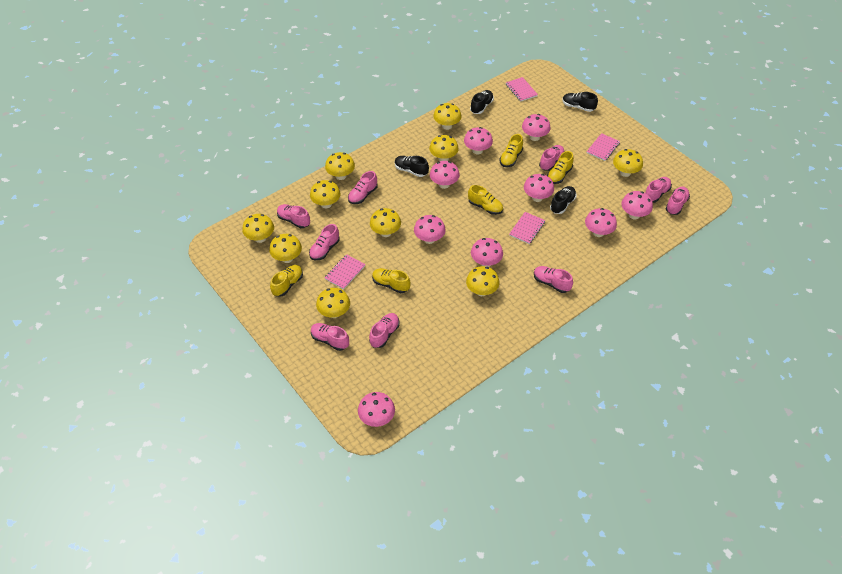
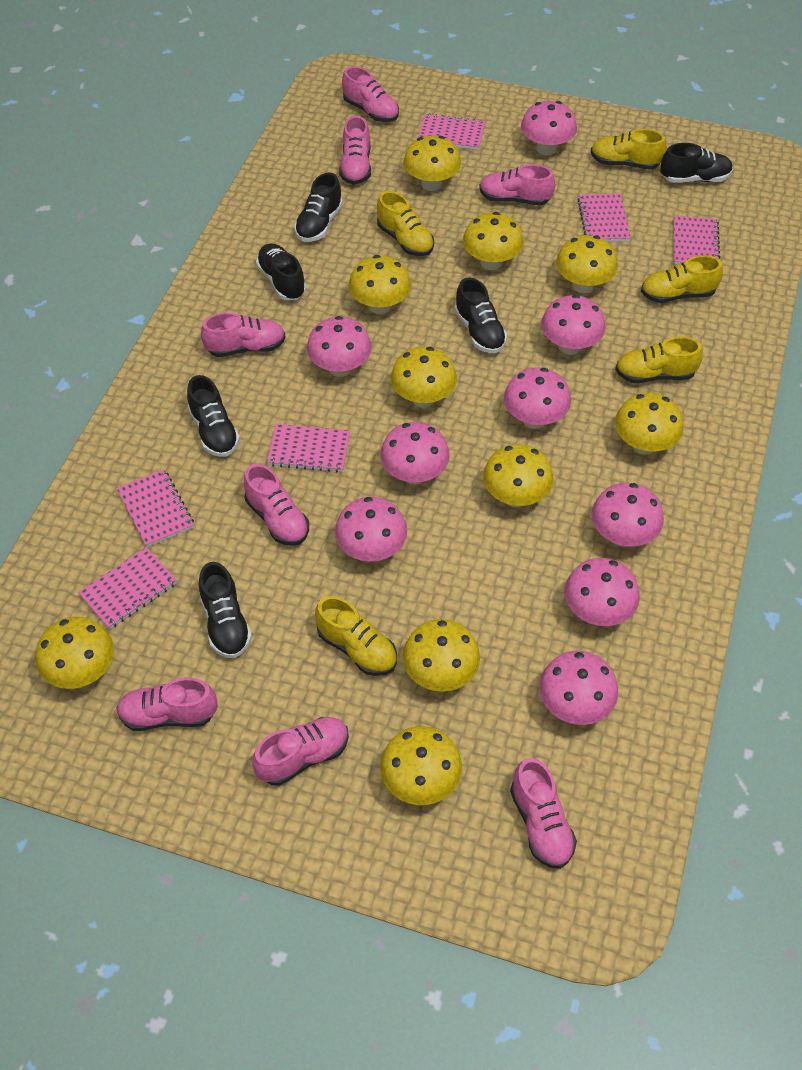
black shoe: [395,156,429,177] [470,90,494,114] [550,186,576,214] [562,92,598,112] = 4 -> [187,375,240,457] [199,562,252,658] [256,243,306,300] [294,173,343,242] [454,277,507,353] [660,143,733,183] = 6
pink notebook: [324,254,366,290] [506,77,538,102] [509,212,545,244] [587,133,620,161] = 4 -> [78,547,177,629] [117,469,194,547] [267,424,350,472] [418,113,485,150] [577,193,631,242] [673,216,720,265] = 6
pink shoe: [277,204,310,228] [309,224,340,260] [311,323,349,351] [348,171,377,204] [369,313,400,348] [534,266,573,293] [539,145,565,171] [645,177,672,203] [666,187,690,215] = 9 -> [116,678,218,731] [201,312,286,357] [244,464,309,546] [252,717,349,786] [339,116,371,185] [342,66,399,122] [479,164,555,205] [510,758,577,869] = 8

